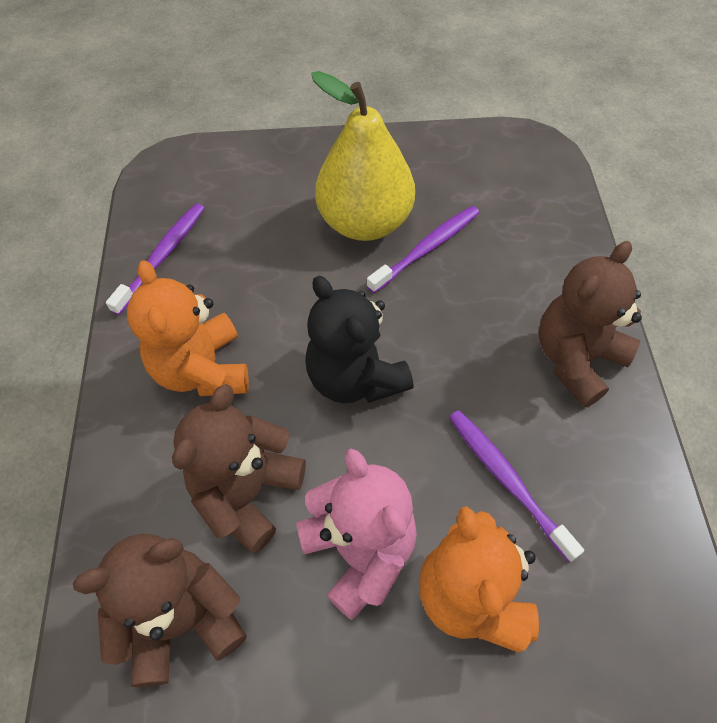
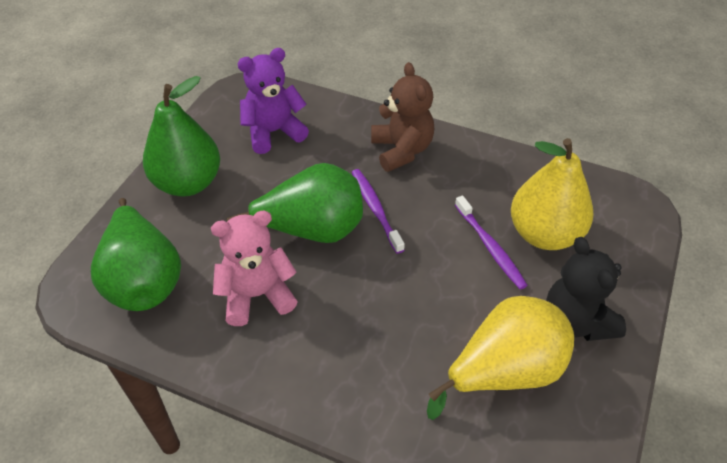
brown teddy bear: [73,534,247,687] [172,384,306,553] [538,241,642,407] = 3 -> [371,62,434,172] = 1
green pear: none = 0 -> [91,198,181,311] [143,76,220,197] [227,163,363,243] = 3
orange teddy bear: [127,260,249,396] [419,506,539,652] = 2 -> none = 0
purple teddy bear: none = 0 -> [237,48,309,154] = 1
purple toothbrush: [106,203,204,315] [367,206,480,293] [449,410,584,562] = 3 -> [352,169,405,254] [455,195,528,290] = 2
yellow pear: [311,71,415,241] = 1 -> [427,296,574,420] [511,138,594,250] = 2

